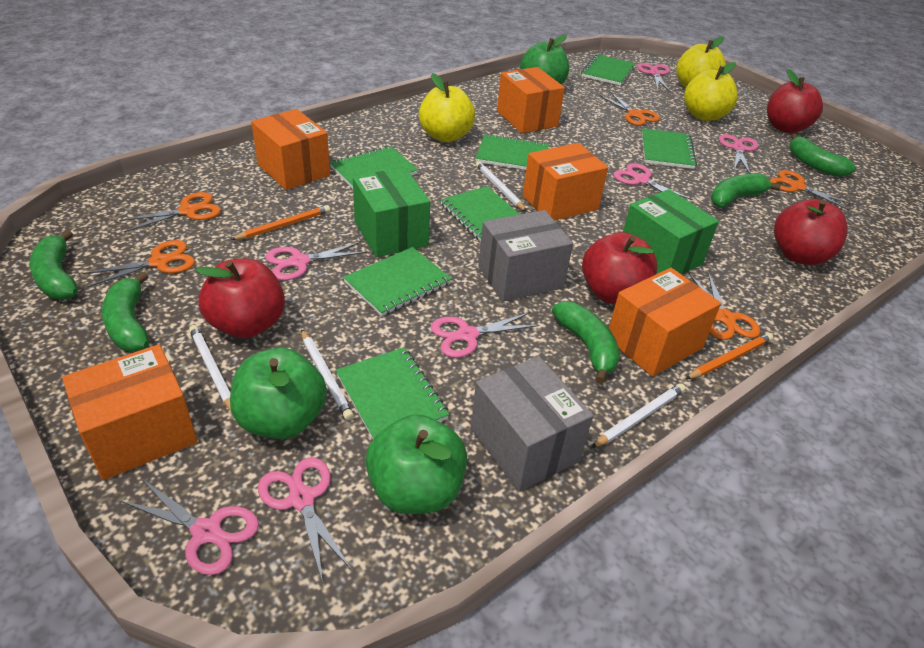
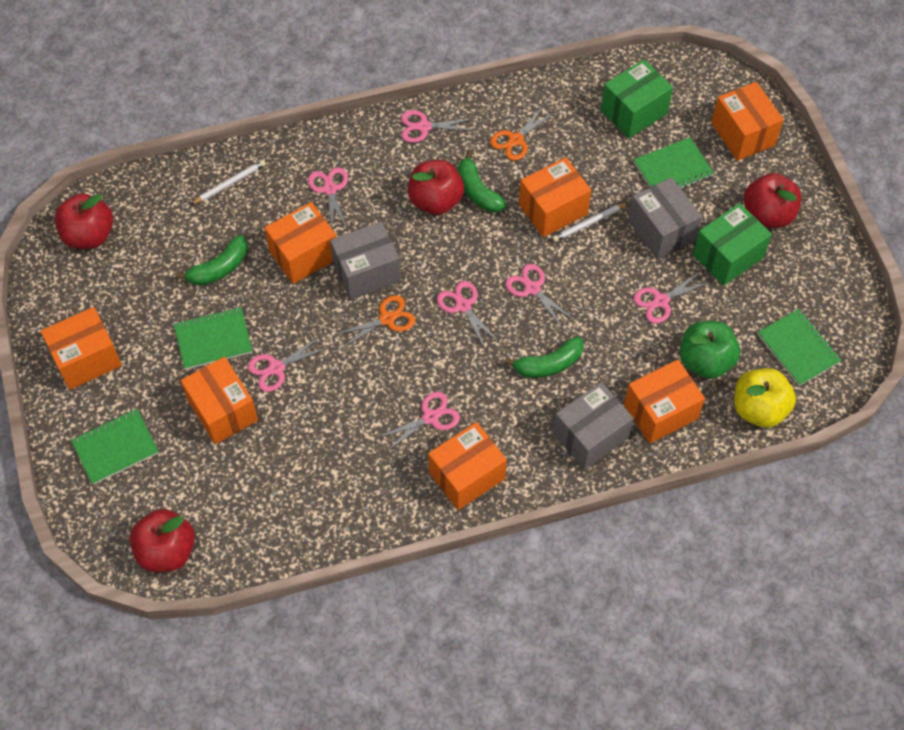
green apple: [230,348,327,439] [365,414,467,514] [520,35,569,85] = 3 -> [680,321,740,379] = 1
green banana: [29,230,78,299] [102,272,149,352] [552,301,620,384] [711,173,781,207] [789,134,856,177] = 5 -> [176,235,247,286] [458,150,507,212] [504,336,584,378] = 3
green notebook: [330,146,418,189] [336,347,449,439] [343,247,452,316] [441,186,520,242] [476,134,549,170] [581,54,635,86] [642,128,697,169] = 7 -> [71,409,159,485] [174,307,253,370] [634,137,714,188] [757,309,842,386] = 4
grey box: [471,356,593,491] [478,210,573,302] = 2 -> [330,222,401,300] [553,382,634,469] [628,177,702,260] = 3
orange box: [62,344,197,480] [251,109,330,190] [497,67,565,133] [523,143,608,221] [609,268,721,377] = 5 -> [41,307,122,390] [181,357,258,444] [264,202,336,284] [428,422,507,510] [519,157,591,237] [624,360,705,443] [711,82,784,161] = 7
orange pencil: [230,205,330,240] [686,333,773,379] = 2 -> none = 0
orange scissors: [82,240,195,288] [119,192,221,232] [600,93,660,126] [689,272,760,340] [770,170,855,210] = 5 -> [334,295,415,348] [490,105,555,161] = 2
white pencil: [189,325,231,411] [301,329,354,420] [476,161,527,212] [591,383,685,448] = 4 -> [190,160,266,205] [552,203,628,242] = 2
yellow apple: [419,73,475,142] [676,36,726,88] [684,62,738,121] = 3 -> [734,368,796,428] = 1

